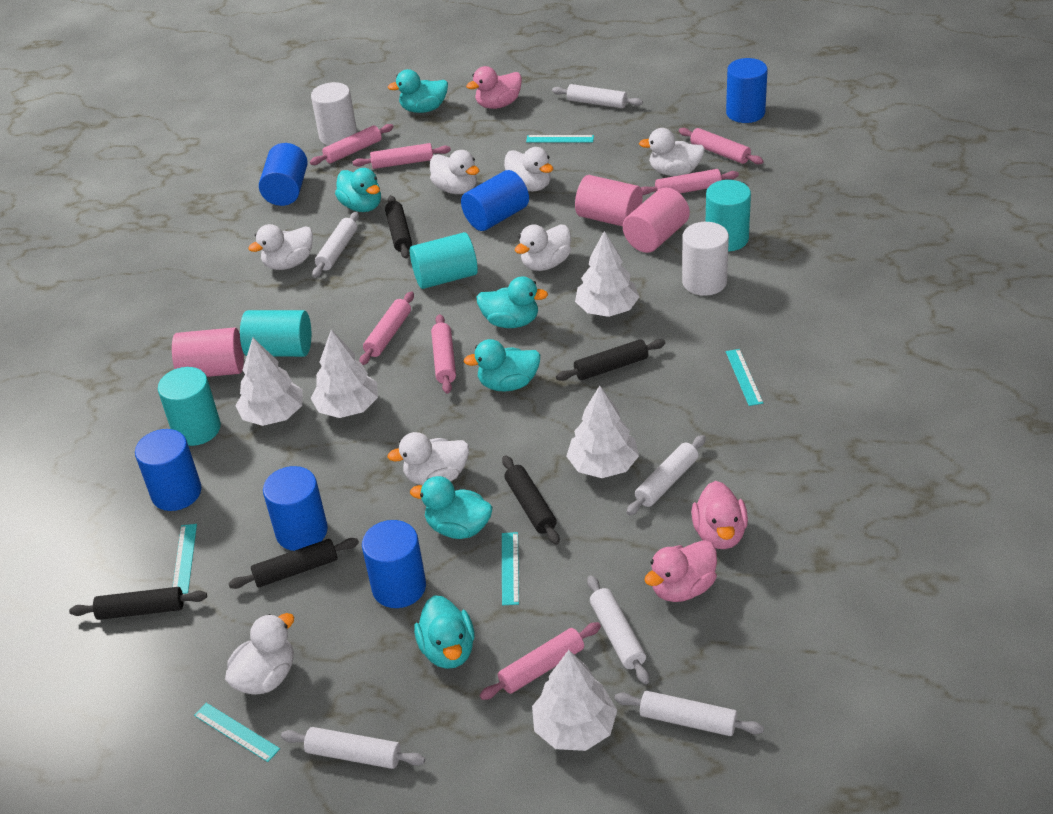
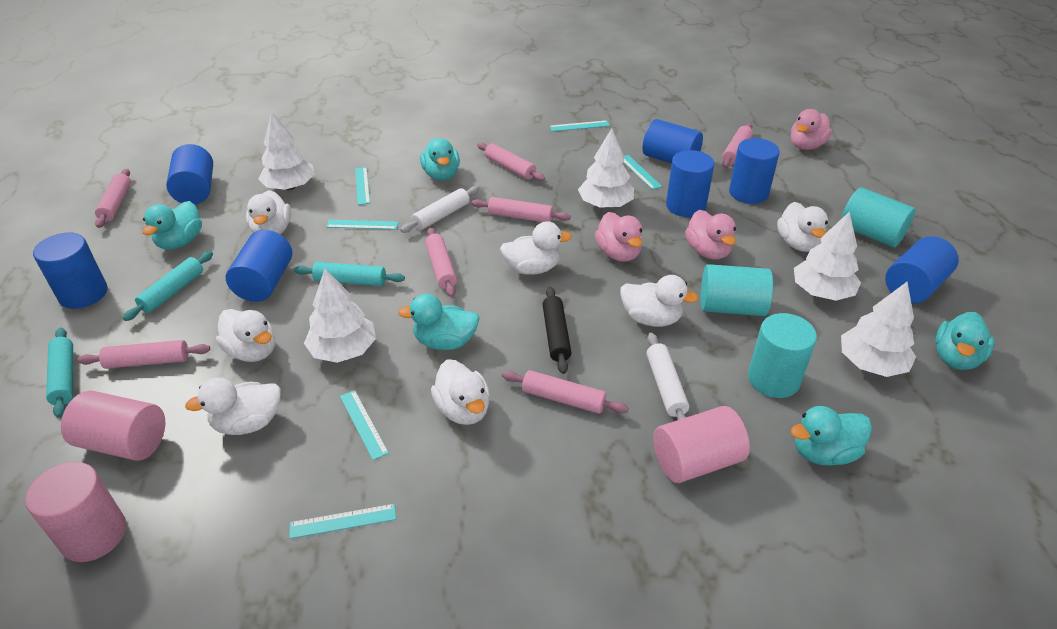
black rolling pin: [69,587,207,620] [228,538,359,589] [385,195,412,259] [502,455,560,545] [556,339,666,381] = 5 -> [542,287,571,374] = 1
blue cylinder: [135,429,201,511] [259,143,308,206] [263,466,328,551] [362,520,426,608] [461,170,529,231] [726,58,768,123] = 6 -> [33,233,108,309] [166,144,213,204] [226,230,292,302] [642,119,703,164] [666,150,714,217] [729,138,780,204] [885,236,959,303] = 7
turquoise cylinder: [158,367,221,446] [240,310,311,357] [410,232,478,289] [706,180,751,251] = 4 -> [701,264,773,316] [748,313,817,398] [841,188,916,247] = 3
turquoise duck: [335,168,381,212] [387,69,448,113] [410,476,493,539] [414,595,474,669] [464,339,540,392] [477,276,548,328] = 6 -> [142,201,202,250] [398,294,480,350] [420,138,460,180] [790,406,872,466] [935,312,995,370] = 5
turquoise rolling pin: none = 0 -> [46,328,73,418] [123,251,213,321] [294,262,405,286] = 3
turquoise ruler: [173,524,197,594] [194,703,280,762] [502,532,519,605] [526,135,594,142] [726,349,763,406] = 5 -> [289,504,396,539] [326,220,398,230] [340,390,389,460] [355,167,370,205] [550,120,610,131] [624,155,662,190] = 6
white cylinder: [311,82,357,146] [682,222,729,296] = 2 -> none = 0
white rolling pin: [281,727,425,769] [312,212,359,278] [552,84,643,108] [587,575,649,684] [614,691,764,736] [627,435,706,515] = 6 -> [400,186,479,233] [646,333,689,420] = 2

